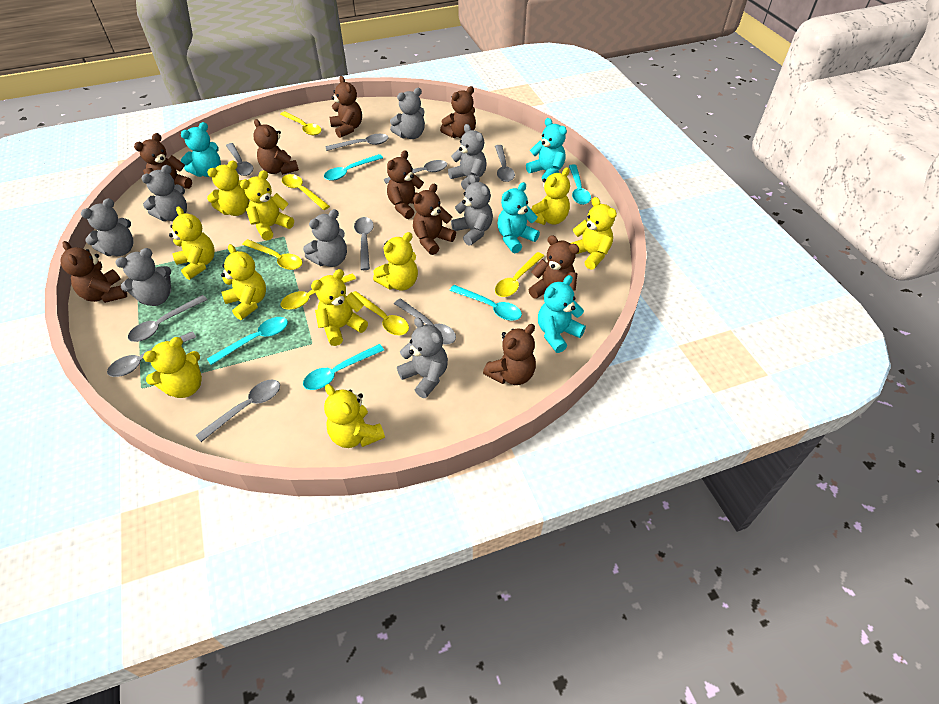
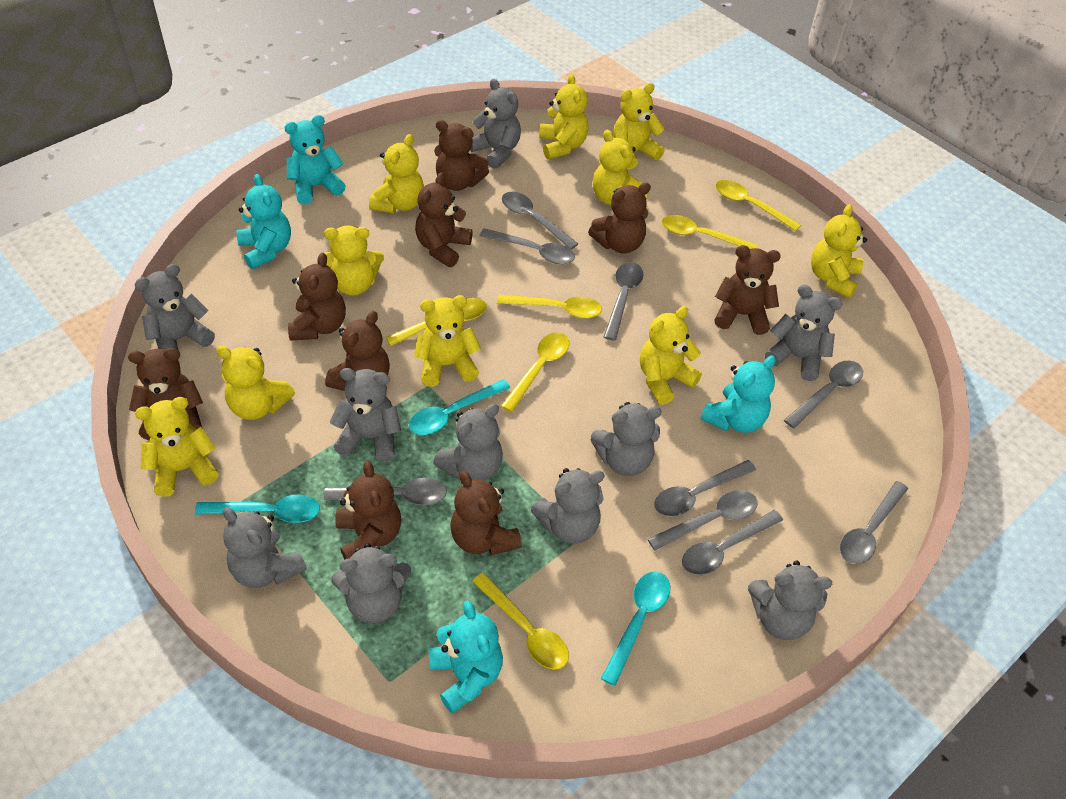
grey teddy bear: [81,198,134,256] [115,248,171,306] [141,165,187,221] [303,209,347,267] [390,88,425,139] [397,317,448,398] [448,124,487,190] [451,175,493,246] = 8 -> [135,264,215,351] [223,507,307,588] [330,368,401,461] [331,543,412,623] [433,404,503,481] [470,79,521,169] [531,468,604,544] [590,402,662,476] [748,561,832,640] [765,285,842,381] = 10
turquoise spoon: [207,317,288,365] [303,344,384,390] [324,154,383,181] [449,285,522,321] [569,164,591,205] = 5 -> [195,495,320,523] [409,379,510,435] [601,571,670,686] = 3

